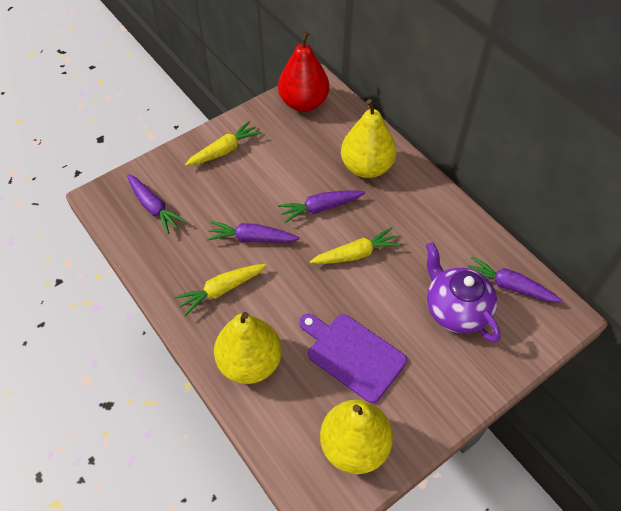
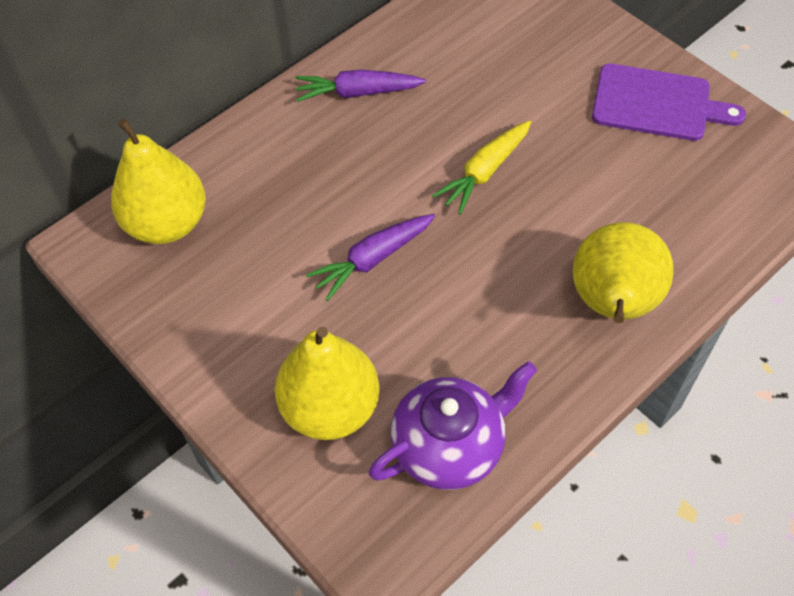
purple carrot: [127,174,187,234] [207,221,300,242] [278,190,365,223] [468,257,562,302] = 4 -> [295,70,426,102] [306,214,435,301] = 2
red pear: [278,31,329,112] = 1 -> none = 0
yellow carrot: [174,264,267,316] [185,121,261,166] [310,227,401,264] = 3 -> [432,120,531,215] = 1

